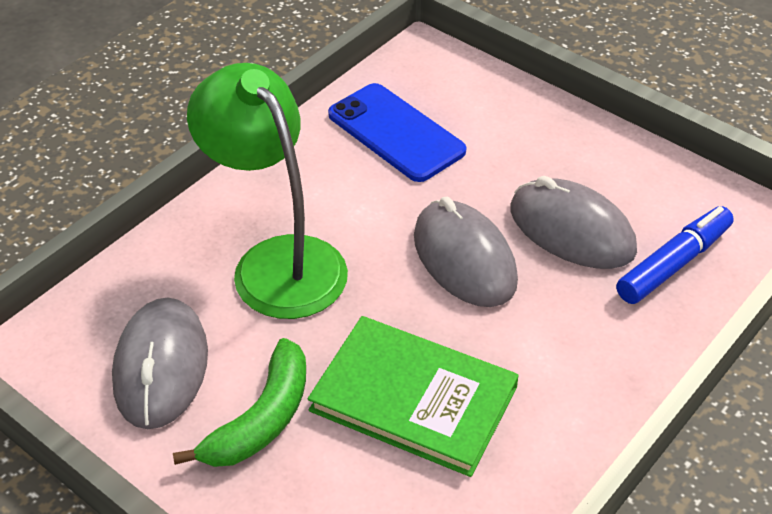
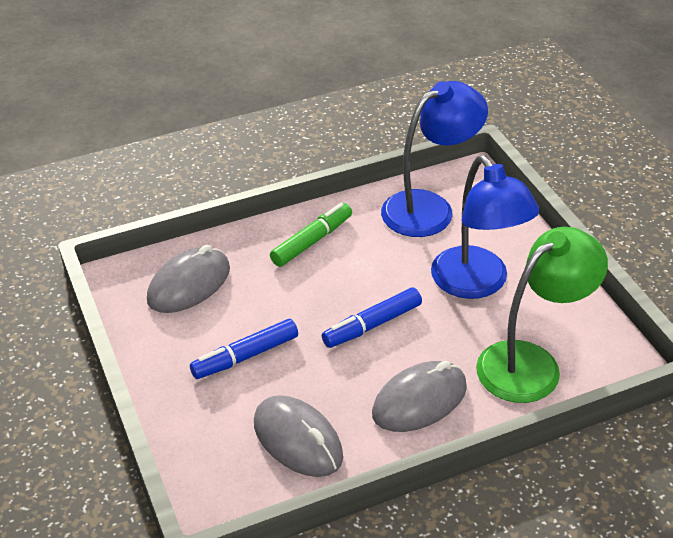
blue lamp: none = 0 -> [381,81,488,237] [431,155,540,299] = 2
blue marker: [616,206,734,304] = 1 -> [190,319,298,379] [322,287,422,348] = 2
blue phone: [328,83,466,182] = 1 -> none = 0
green banana: [173,338,306,467] = 1 -> none = 0
green book: [308,316,519,477] = 1 -> none = 0
green marker: none = 0 -> [270,203,352,267] = 1

